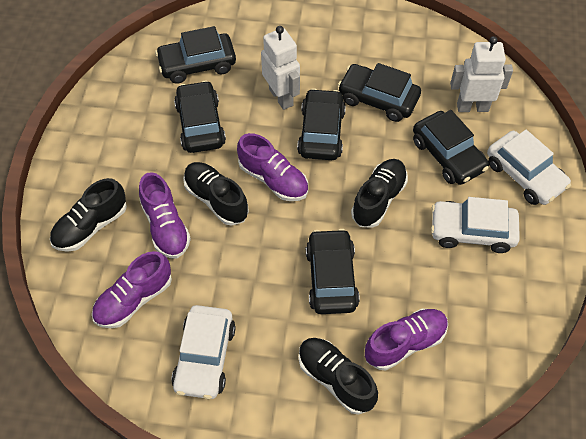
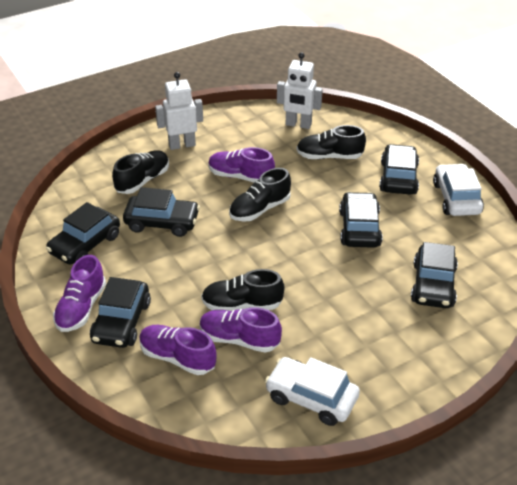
white car: [171,305,236,399] [431,197,520,253] [487,130,571,205] = 3 -> [265,357,360,426] [433,164,484,216] = 2

